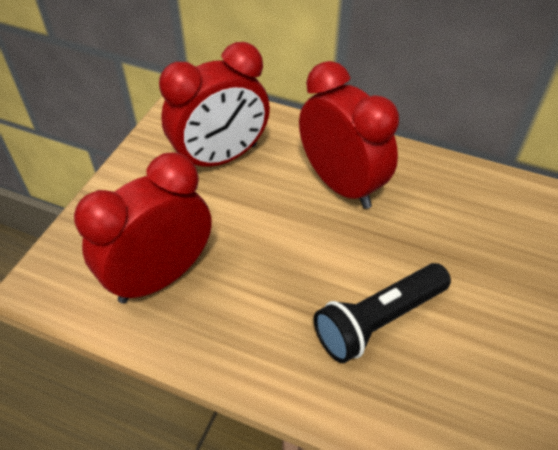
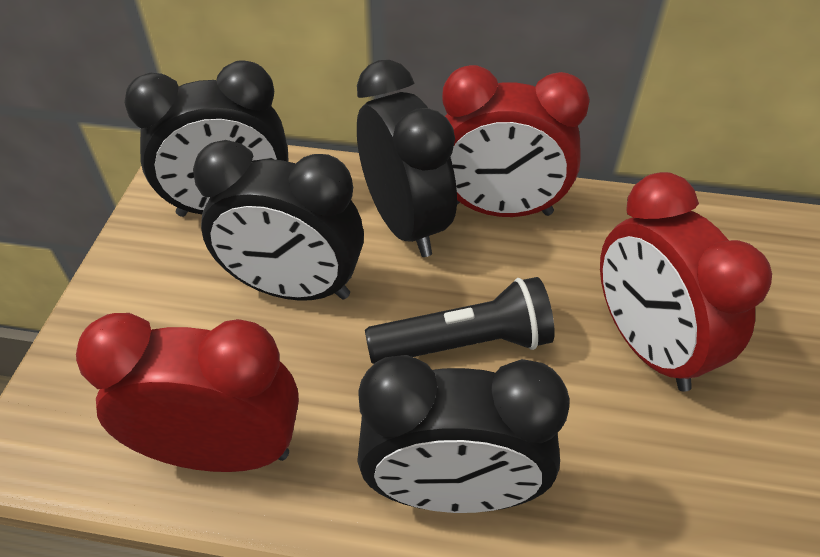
black clock: none = 0 -> [124,61,288,217] [193,140,364,301] [357,60,457,257] [357,355,570,513] = 4

